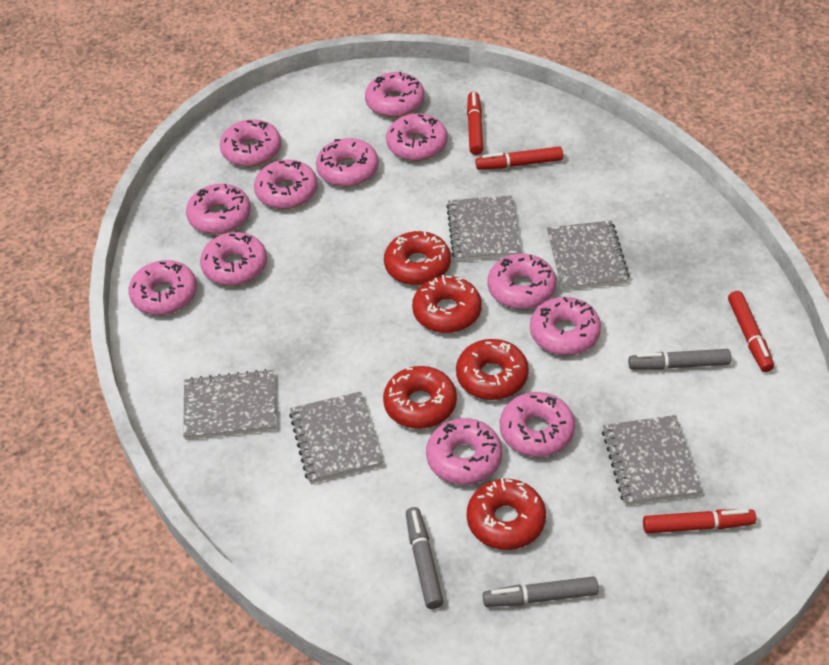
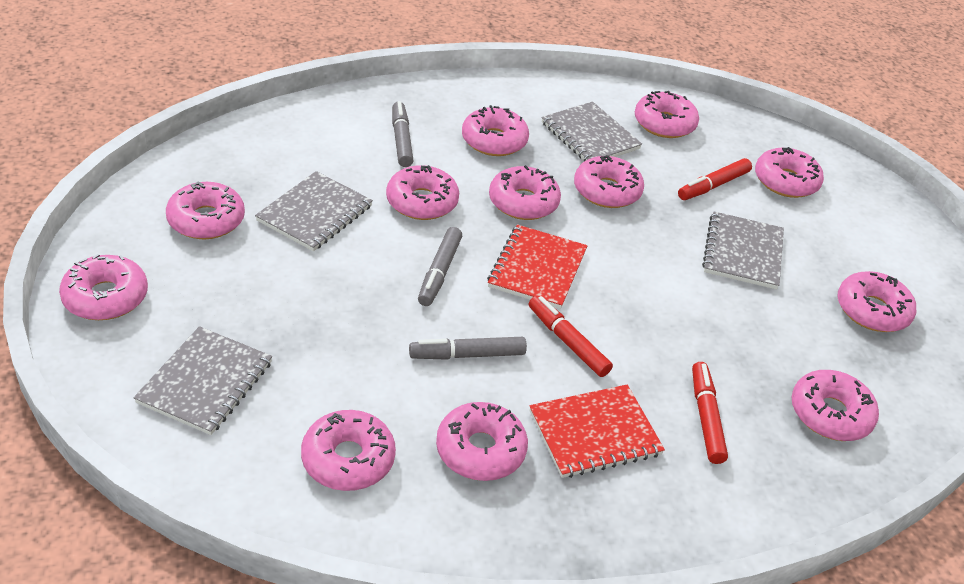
grey notebook: [183,369,276,440] [289,391,383,484] [446,195,521,261] [547,221,630,291] [602,415,702,506] = 5 -> [133,326,272,435] [255,171,373,251] [542,101,642,161] [702,212,784,289] = 4
red donut: [383,366,457,429] [384,231,451,285] [412,275,482,333] [456,339,529,400] [467,478,546,550] = 5 -> none = 0
red marker: [467,92,483,155] [476,146,563,170] [643,509,756,533] [728,291,774,372] = 4 -> [529,295,613,377] [678,158,752,200] [692,362,728,464] = 3
red notebook: none = 0 -> [487,225,588,309] [529,385,665,478] = 2

